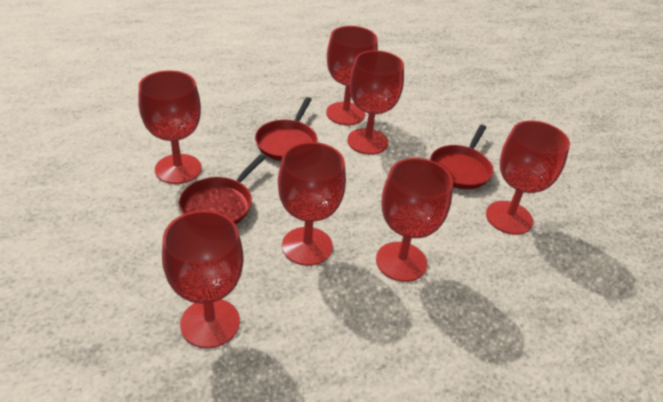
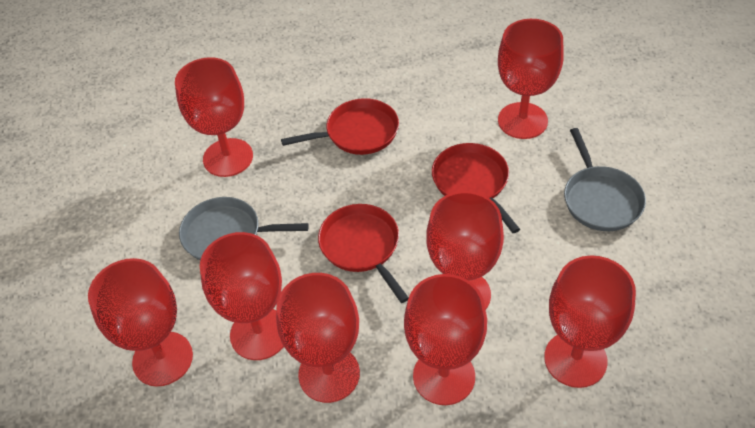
grey pan: none = 0 -> [179,197,309,260] [564,128,646,231] = 2
red goblet: [138,70,202,184] [162,210,244,348] [278,142,346,266] [326,26,378,125] [347,50,404,155] [376,158,453,282] [486,121,570,235] = 7 -> [88,258,193,387] [175,57,253,177] [200,232,284,360] [276,273,360,403] [404,274,487,405] [426,191,504,310] [498,19,564,139] [544,255,636,388] = 8

